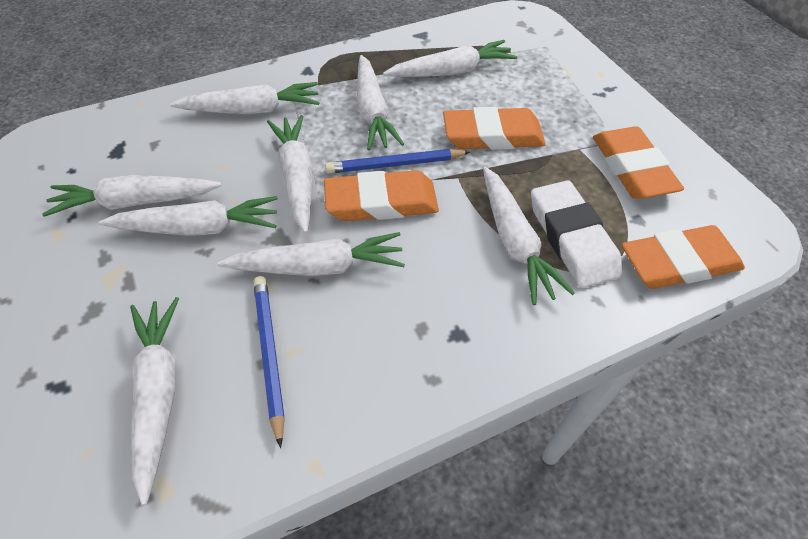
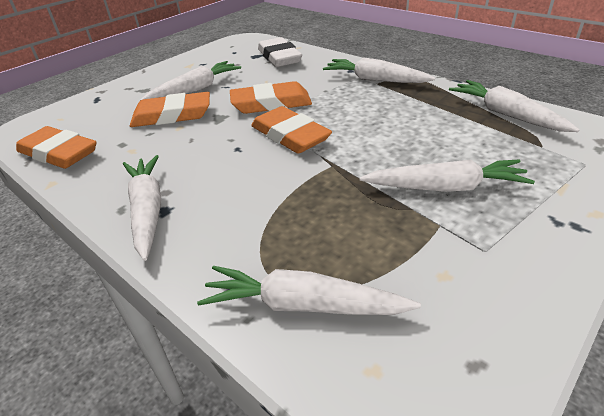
blue pencil: [253,276,285,448] [325,149,470,174] = 2 -> none = 0
white carrot: [42,175,222,217] [99,196,278,236] [130,297,179,505] [170,82,320,114] [217,232,405,276] [267,115,313,233] [357,55,404,151] [383,40,517,77] [483,167,575,305] = 9 -> [123,155,161,261] [140,61,241,101] [197,266,421,315] [323,57,435,83] [359,160,535,192] [449,80,580,132] = 6

